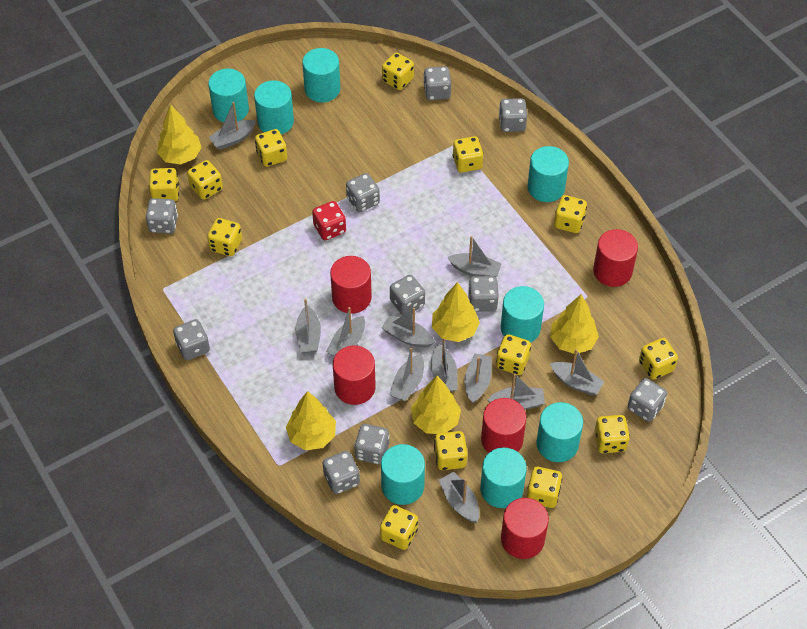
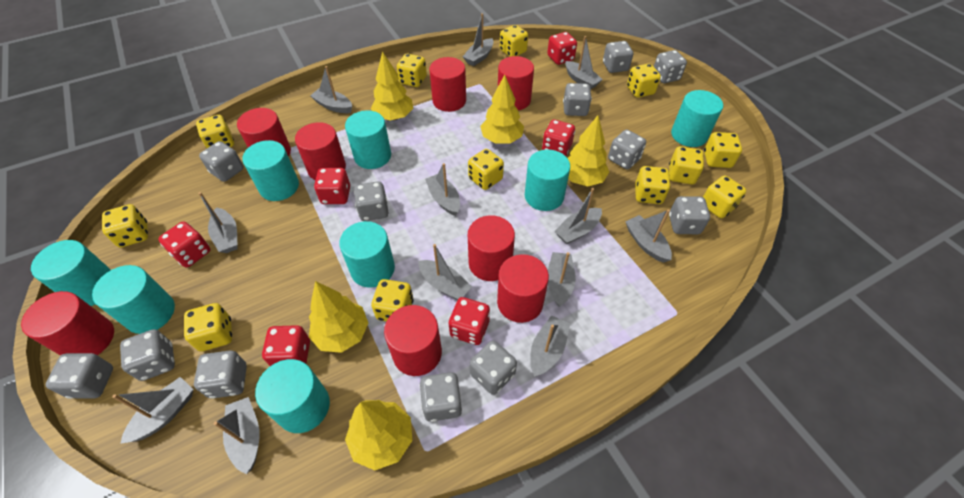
grey boat: [208,102,256,150] [295,299,321,353] [326,307,365,357] [382,308,435,347] [389,348,424,401] [431,339,458,392] [439,472,479,523] [448,236,502,277] [464,353,492,404] [487,373,545,409] [550,349,604,395] = 11 -> [112,377,194,444] [198,192,237,253] [214,397,260,474] [310,66,352,113] [418,244,472,300] [425,163,460,216] [463,13,494,66] [530,315,570,377] [548,252,576,307] [554,188,602,244] [565,36,603,89] [625,210,672,263] = 12
grey dice: [146,198,178,234] [173,319,210,360] [323,451,360,494] [346,173,380,212] [354,424,390,465] [390,275,425,315] [423,66,451,100] [468,276,498,312] [499,98,527,132] [628,378,667,422] = 10 -> [46,353,113,399] [120,329,175,381] [194,350,247,399] [199,141,244,182] [354,181,389,221] [419,372,462,422] [470,340,517,395] [563,83,592,116] [603,41,633,73] [608,129,646,169] [654,50,687,83] [669,196,710,234] = 12
red cylinder: [330,256,372,314] [333,346,376,405] [481,398,527,453] [501,498,549,559] [593,229,638,287] = 5 -> [21,291,114,356] [237,108,291,157] [295,122,346,180] [384,305,442,376] [429,57,466,112] [468,215,515,281] [497,254,549,323] [498,56,534,110] = 8
red dice: [312,201,346,240] = 1 -> [158,222,210,267] [262,325,310,366] [314,168,350,204] [449,297,490,345] [542,120,575,156] [547,32,577,65] = 6
yellow dice: [149,168,179,201] [187,160,223,200] [207,218,242,256] [255,129,287,167] [380,505,418,550] [382,53,414,90] [434,431,468,470] [453,136,483,173] [496,334,531,375] [527,467,562,508] [554,195,587,233] [594,415,630,453] [639,338,678,380] = 13 -> [102,204,148,248] [184,303,232,351] [196,115,234,149] [371,279,414,321] [397,54,427,87] [468,149,504,190] [500,25,528,57] [627,64,661,98] [635,166,670,204] [669,146,704,184] [703,175,746,218] [704,132,742,168] = 12

